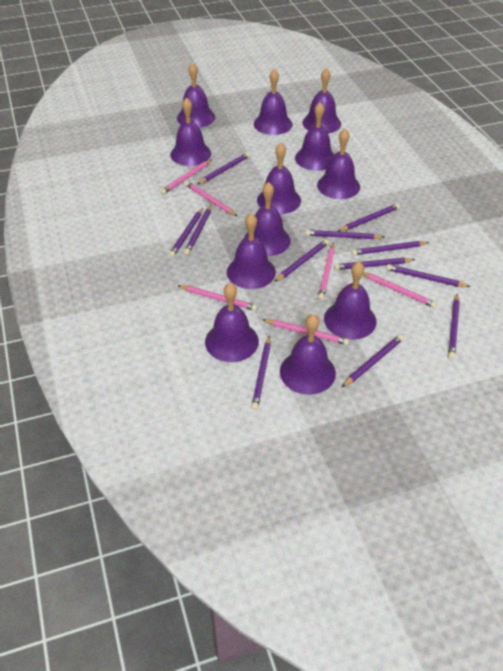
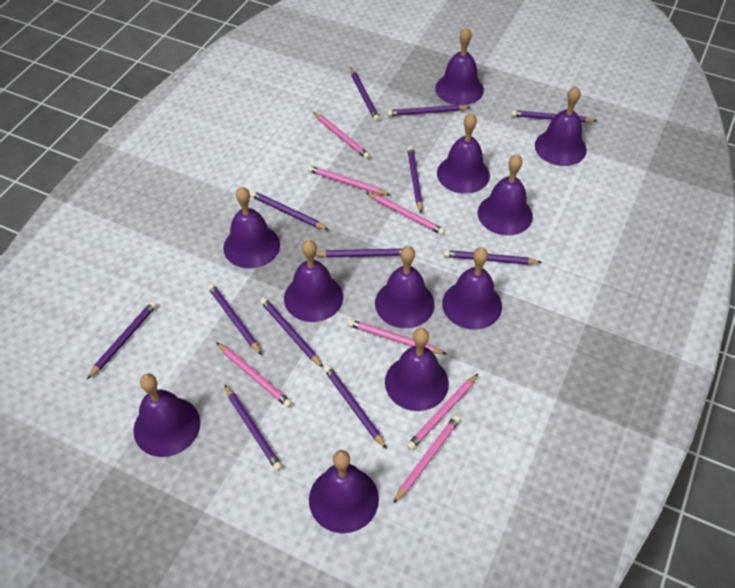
pink pencil: [161,160,211,194] [178,285,258,311] [185,181,237,216] [262,319,349,345] [318,243,335,300] [363,272,437,308] = 6 -> [216,342,292,408] [308,166,390,195] [313,112,370,159] [348,319,446,354] [366,192,445,235] [393,415,460,503] [407,374,478,450] = 7
purple bell: [170,97,211,166] [177,62,215,128] [205,283,259,362] [227,213,276,289] [244,182,291,256] [254,69,292,135] [257,143,301,214] [280,314,336,395] [295,102,334,171] [302,68,341,134] [317,129,360,199] [324,261,377,340] = 12 -> [133,374,200,457] [223,187,280,269] [284,240,343,322] [309,450,379,533] [375,246,435,328] [385,328,449,411] [435,27,484,105] [437,113,490,194] [442,247,502,330] [478,154,533,235] [535,86,587,166] = 11

